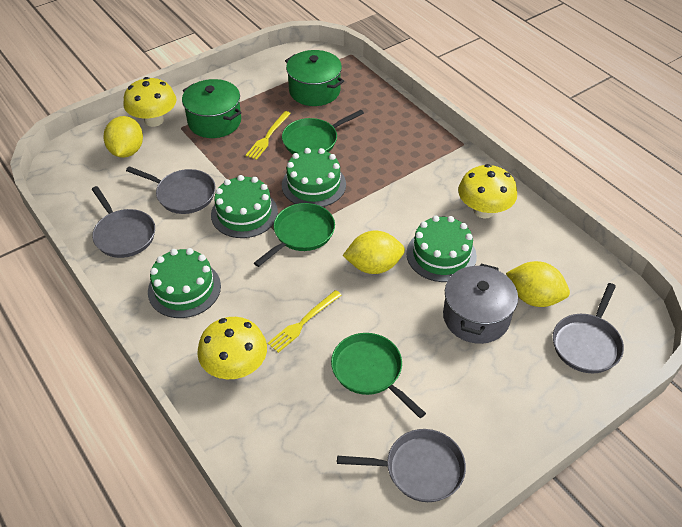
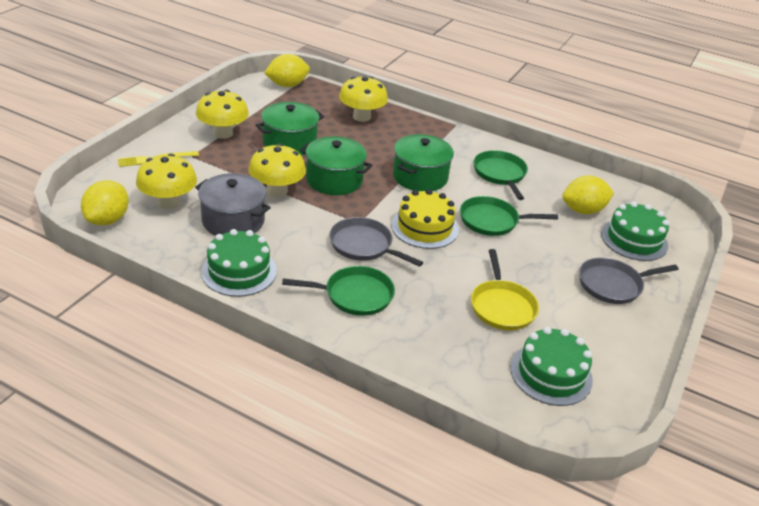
green cake: [148,248,221,318] [211,175,278,238] [282,148,346,207] [406,215,477,282] = 4 -> [201,229,277,297] [511,327,593,406] [601,202,669,261] = 3
green pot: [182,79,242,138] [285,50,344,106] = 2 -> [256,102,324,155] [300,136,372,195] [393,134,454,191] = 3
grey pan: [92,186,155,258] [126,166,216,214] [337,429,466,502] [553,283,624,373] = 4 -> [329,217,423,267] [579,257,679,304] = 2
yellow cake: none = 0 -> [391,189,459,249] = 1
yellow fork: [245,111,291,160] [267,290,341,353] = 2 -> [118,151,199,167] = 1
yellow mushroom: [123,77,176,127] [197,317,267,379] [458,164,517,219] = 3 -> [136,154,197,209] [196,90,249,139] [249,143,306,197] [339,76,388,122] = 4
yellow pan: none = 0 -> [471,249,539,331] = 1

